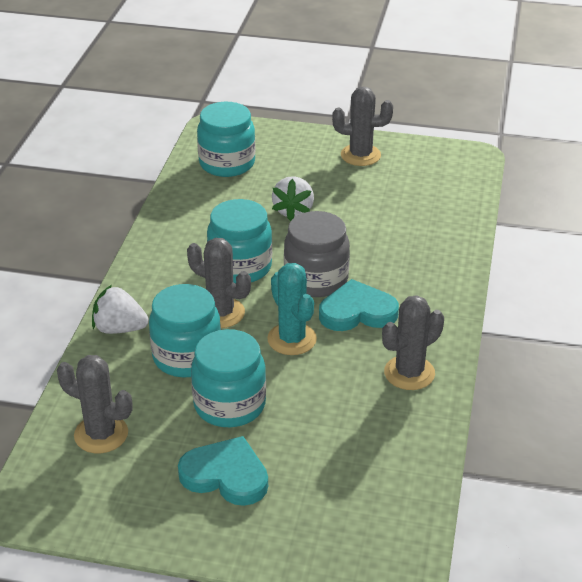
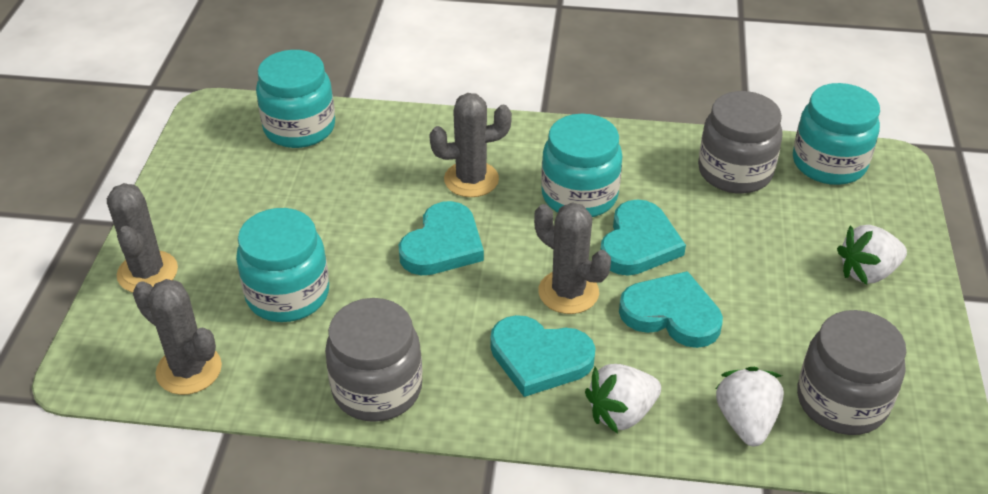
grey jar: [284,211,350,297] = 1 -> [325,298,422,422] [698,91,783,193] [797,310,906,435] = 3
turquoise cactus: [267,263,317,355] = 1 -> none = 0
turquoise heart: [178,436,268,506] [319,279,399,331] = 2 -> [399,201,484,275] [490,315,595,397] [601,199,686,276] [619,271,723,348] = 4
white strawberry: [92,285,149,334] [272,176,314,221] = 2 -> [585,364,661,433] [716,367,784,446] [837,225,907,285] = 3

